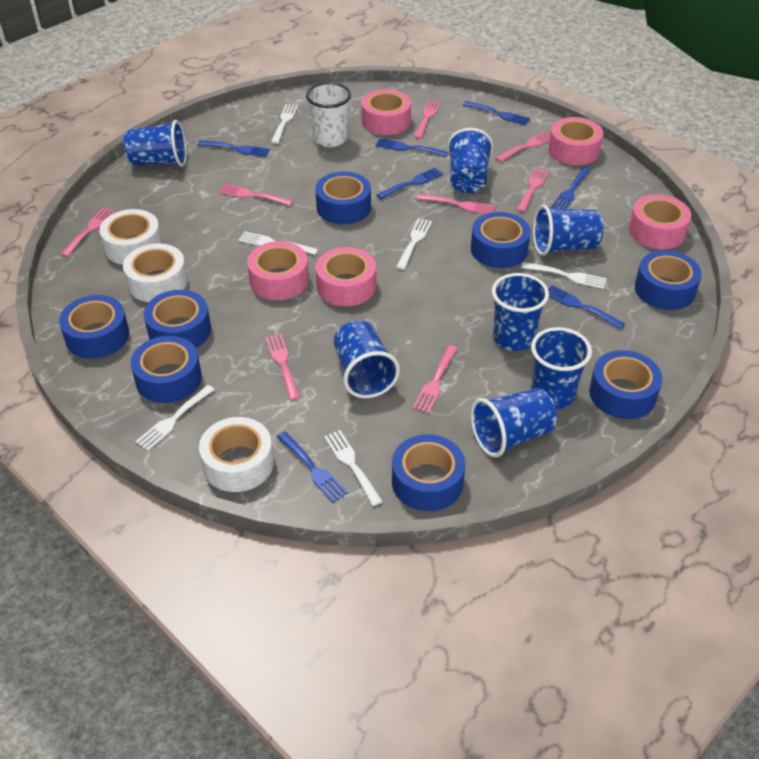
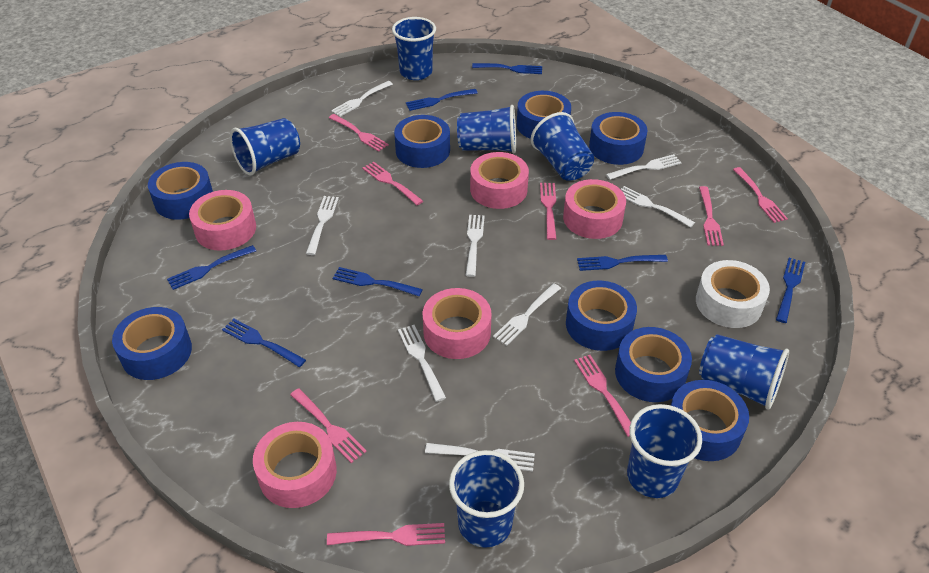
white cup: [306,82,351,147] = 1 -> none = 0
white fork: [135,385,215,451] [238,231,318,255] [271,104,298,144] [324,430,383,506] [396,218,432,270] [521,262,607,289] = 6 -> [306,196,339,255] [331,81,393,117] [398,325,446,402] [425,443,535,472] [466,215,485,277] [493,283,561,346] [606,154,682,180] [621,186,695,228] = 8
white tape: [99,209,162,265] [123,243,188,302] [199,417,274,492] = 3 -> [696,260,770,328] = 1

